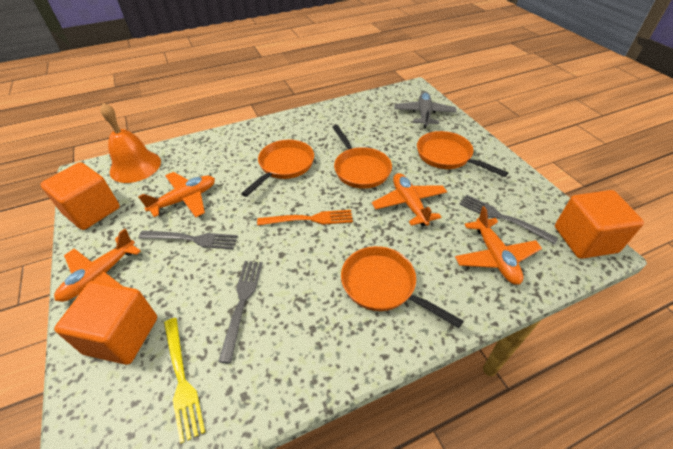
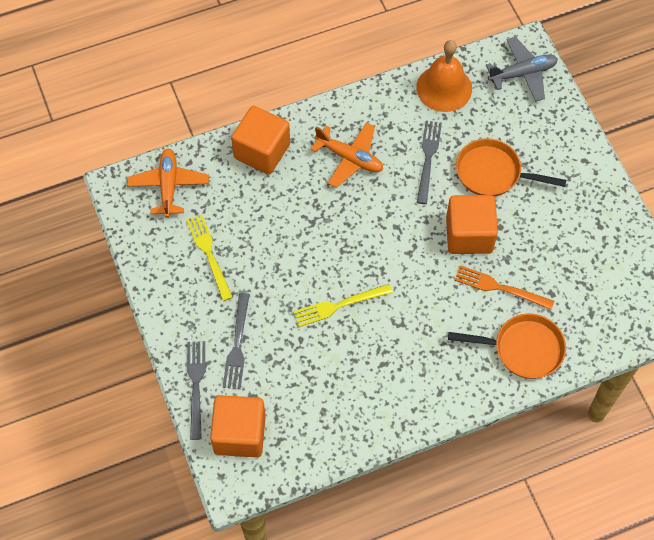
orange pan: [241,140,314,197] [332,125,392,189] [341,246,463,328] [417,131,508,177] = 4 -> [448,314,566,379] [456,138,567,196] = 2
orange plane: [54,229,141,302] [138,172,215,217] [372,173,447,227] [455,206,542,285] = 4 -> [127,148,209,218] [311,122,383,188] = 2
yellow fork: [164,318,205,444] = 1 -> [186,214,233,301] [293,284,393,327] = 2

